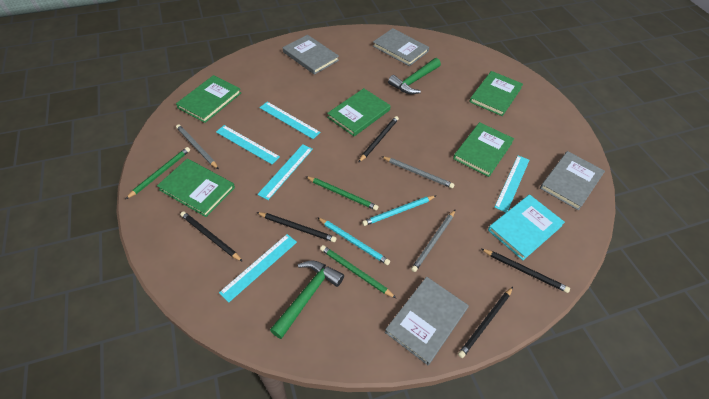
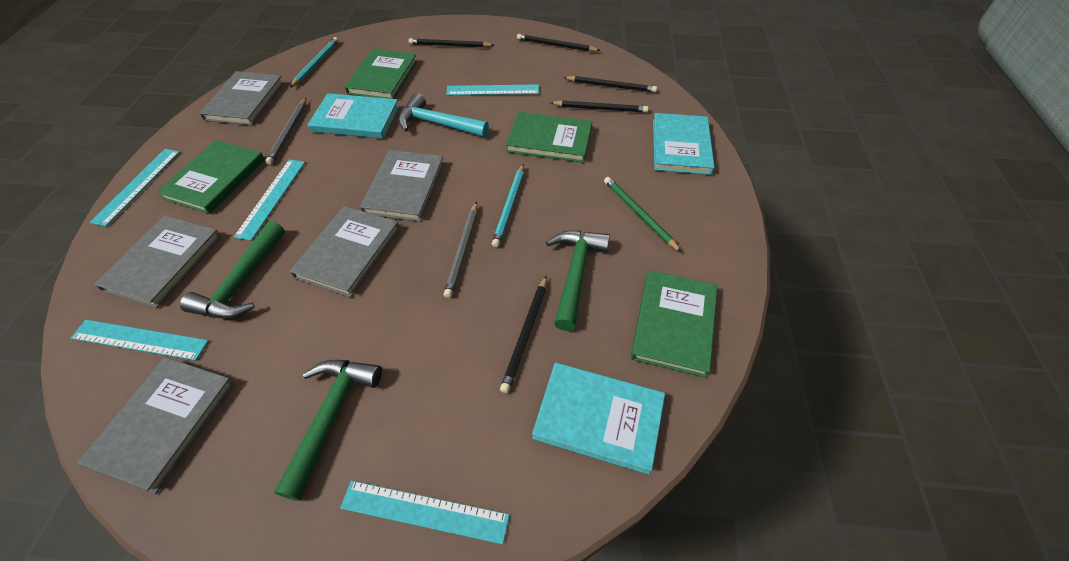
green book: [157,159,235,217] [176,75,241,123] [327,88,391,136] [453,122,514,177] [469,71,523,116] = 5 -> [157,140,265,214] [345,49,417,99] [506,112,592,163] [631,270,717,378] = 4
green hammer: [270,260,344,339] [388,58,441,94] = 2 -> [180,221,285,319] [274,360,382,501] [546,231,610,331] = 3
green pencil: [126,147,190,199] [305,176,379,210] [320,245,396,298] = 3 -> [604,177,682,253] = 1
grey book: [283,35,339,75] [373,28,429,66] [385,277,469,365] [540,151,605,211] = 4 -> [77,357,235,494] [94,215,222,308] [199,71,284,126] [290,206,400,297] [360,150,445,222] = 5
grey pencil: [176,124,219,169] [381,156,454,188] [411,210,455,272] = 3 -> [265,98,306,165] [444,202,477,298] = 2
turquoise book: [488,194,565,260] = 1 -> [308,93,399,139] [532,363,665,475] [653,113,715,175] = 3
turquoise hammer: none = 0 -> [398,93,489,137] = 1

